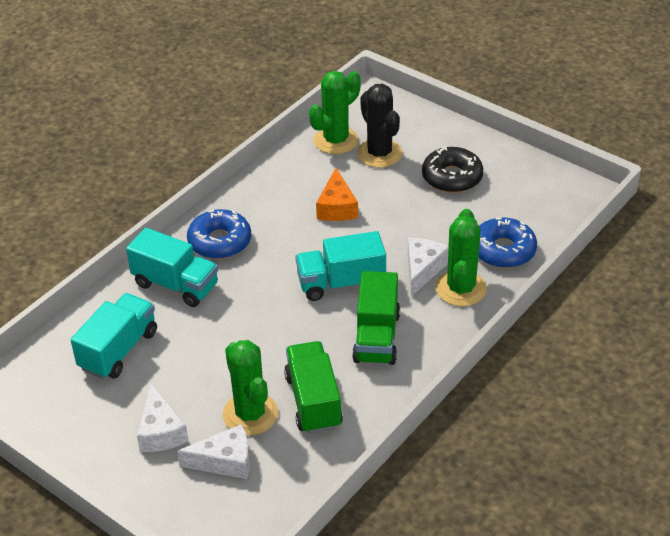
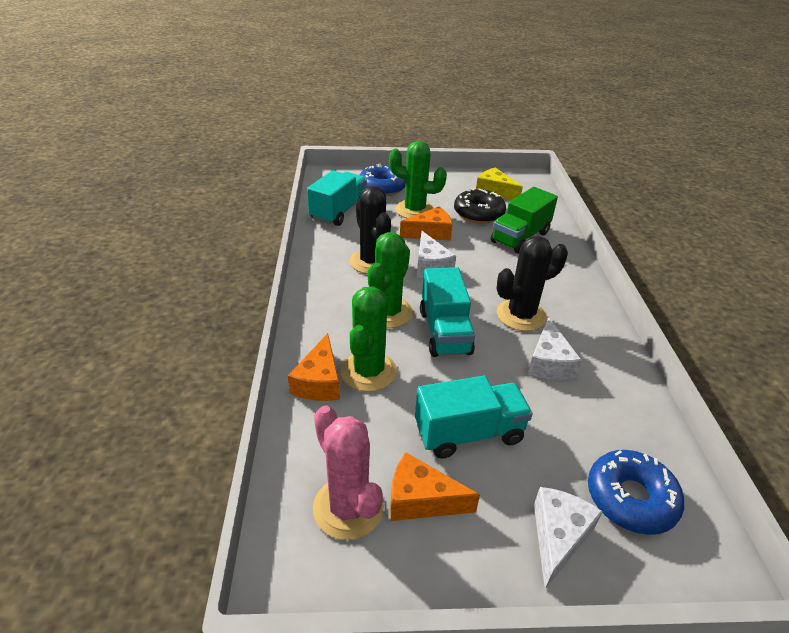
black cactus: [357,84,402,168] = 1 -> [350,186,391,274] [497,236,568,331] = 2
green truck: [284,341,343,434] [352,271,400,365] = 2 -> [491,187,558,254] = 1
orange cheese: [316,168,358,221] = 1 -> [288,333,340,401] [390,452,480,521] [400,207,453,240] = 3
pink cactus: none = 0 -> [313,405,384,540] = 1
yellow cheese: none = 0 -> [476,167,523,200] = 1

